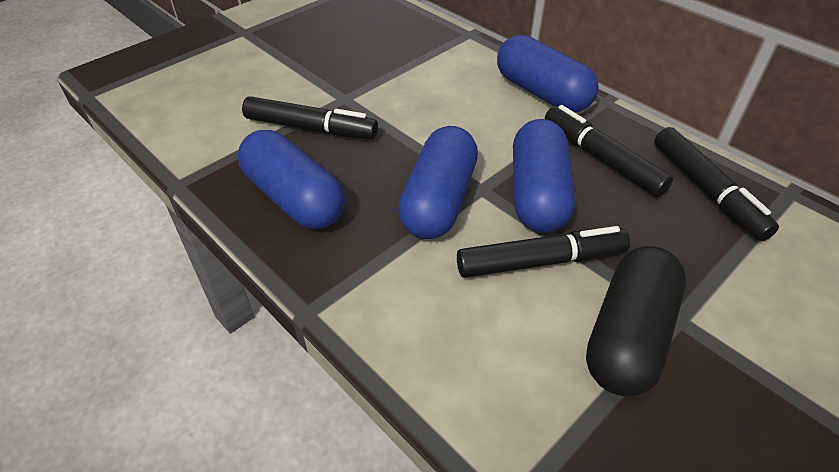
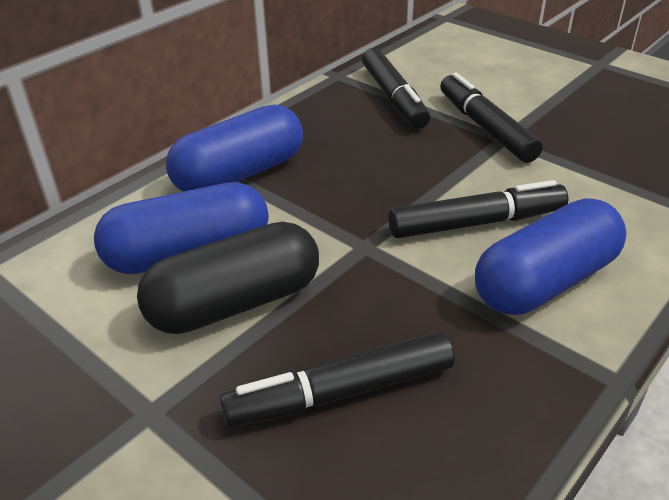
blue capsule: [238,130,345,229] [398,126,478,239] [497,35,599,112] [513,119,575,232] = 4 -> [94,182,269,274] [166,104,303,192] [475,198,626,315] = 3

